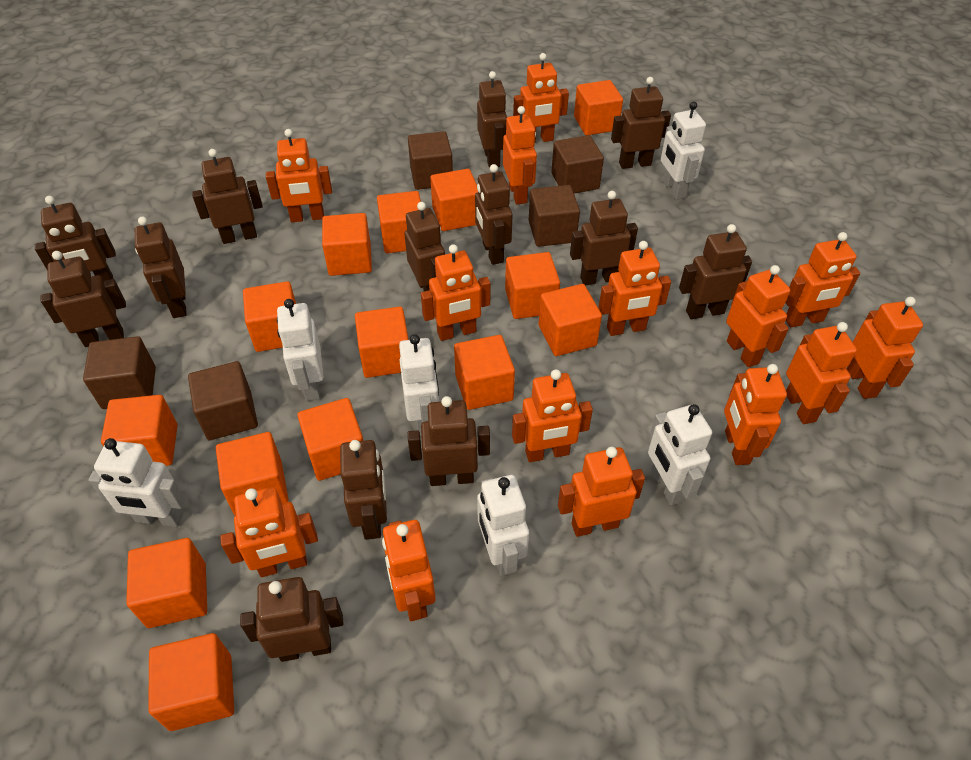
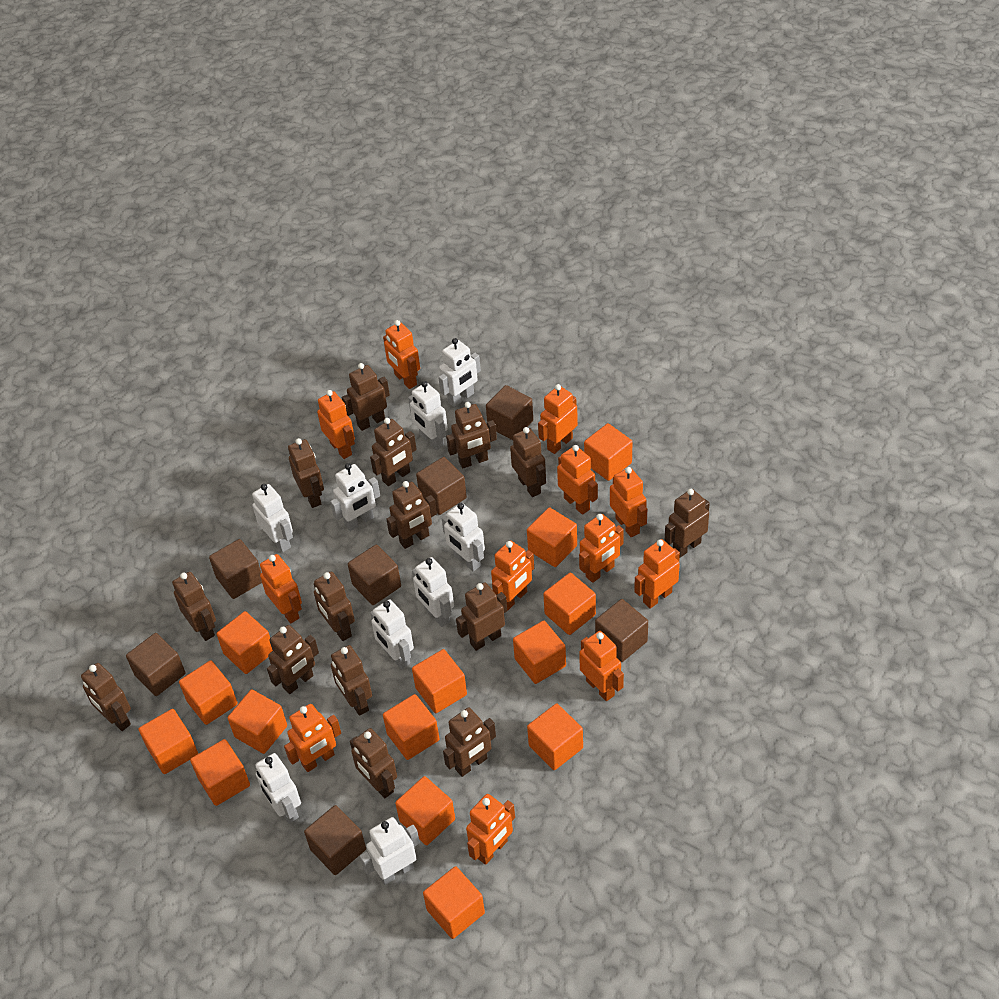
brown cube: [83,336,156,409] [188,361,258,440] [408,131,453,190] [529,185,580,247] [551,135,604,194] = 5 -> [126,633,185,696] [209,539,262,599] [304,805,366,875] [348,544,401,605] [416,457,467,515] [486,385,533,440] [595,599,648,662] = 7
brown robot: [35,196,116,281] [41,251,126,347] [135,217,187,318] [192,149,263,244] [240,577,344,662] [340,440,387,540] [404,202,445,291] [408,396,490,486] [475,164,512,265] [477,71,507,168] [570,191,638,285] [611,77,671,169] [679,224,752,319] = 13 -> [81,663,131,731] [172,572,216,641] [267,625,319,694] [288,438,324,508] [314,571,355,641] [331,645,372,716] [342,363,390,431] [350,728,397,798] [370,418,417,486] [386,481,437,549] [443,707,496,777] [446,402,497,469] [456,582,507,651] [510,427,546,497] [665,489,710,558] = 15
orange robot: [220,487,318,577] [266,129,332,222] [382,520,436,621] [421,244,490,341] [503,106,537,204] [512,369,593,462] [513,53,569,142] [558,447,645,537] [598,241,671,336] [724,364,787,465] [726,265,790,367] [786,232,860,327] [786,322,857,424] [847,297,923,399] = 14 -> [260,554,302,623] [284,704,341,772] [317,390,355,459] [383,320,420,389] [466,794,515,865] [491,541,534,610] [538,384,578,454] [557,445,598,515] [579,514,624,583] [579,631,624,701] [610,467,647,537] [634,539,680,609] = 12
white robot: [88,438,185,527] [277,299,323,401] [399,334,439,436] [477,475,529,576] [648,404,712,505] [661,102,706,200] = 6 -> [252,484,293,553] [255,753,301,824] [330,463,380,531] [360,817,420,885] [370,599,414,669] [408,381,448,450] [412,557,454,627] [438,338,481,407] [442,503,485,572] = 9

